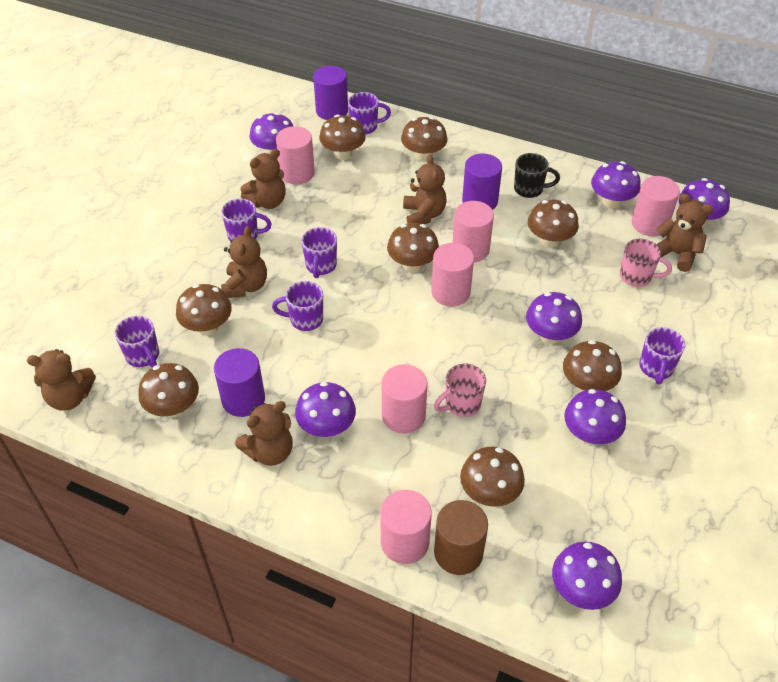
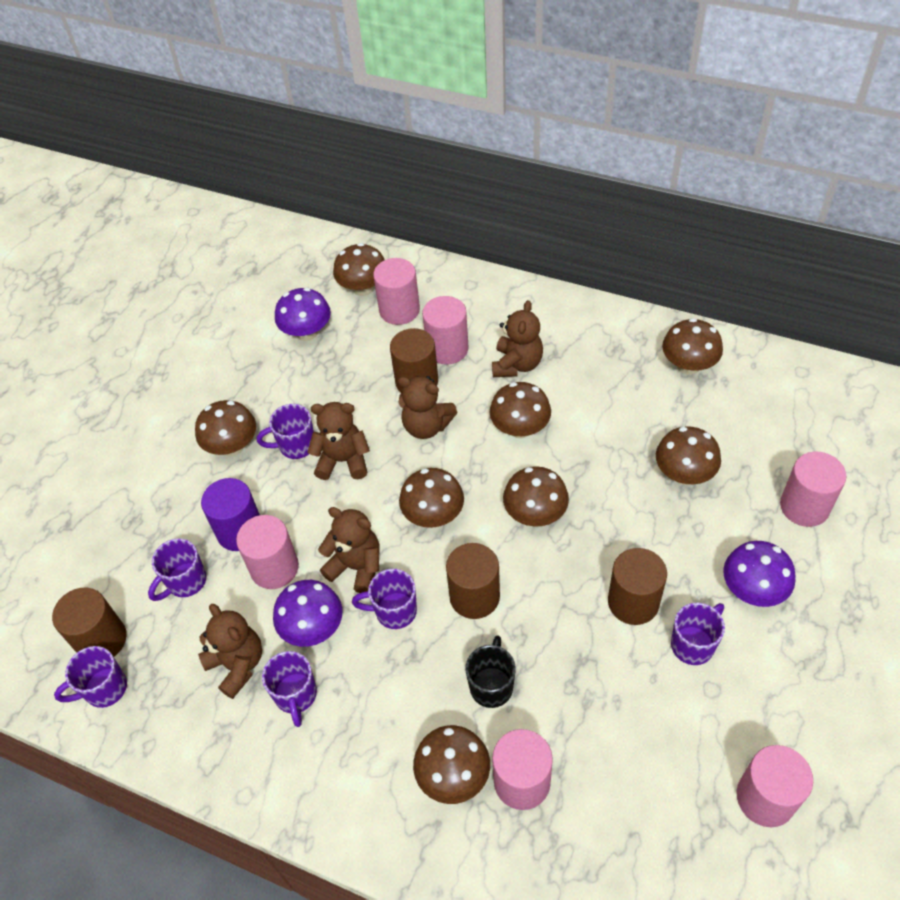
brown cylinder: [434,500,488,575] = 1 -> [52,587,127,657] [390,328,438,393] [446,543,500,619] [608,548,667,625] = 4
brown teddy bear: [27,349,96,411] [221,226,267,298] [235,401,293,466] [241,149,286,209] [403,154,447,224] [656,193,713,272] = 6 -> [198,604,262,699] [307,402,370,480] [318,507,380,593] [398,376,457,439] [492,300,543,377] = 5
pink mug: [434,364,486,417] [620,239,672,287] = 2 -> none = 0
purple cylinder: [214,348,265,417] [313,66,348,120] [462,153,502,210] = 3 -> [201,478,260,551] = 1
purple mushroom: [250,112,293,154] [295,382,356,437] [526,292,582,344] [552,541,622,610] [564,389,626,445] [591,161,641,208] [679,178,730,227] = 7 -> [273,580,343,647] [275,288,331,341] [723,541,795,607] = 3

